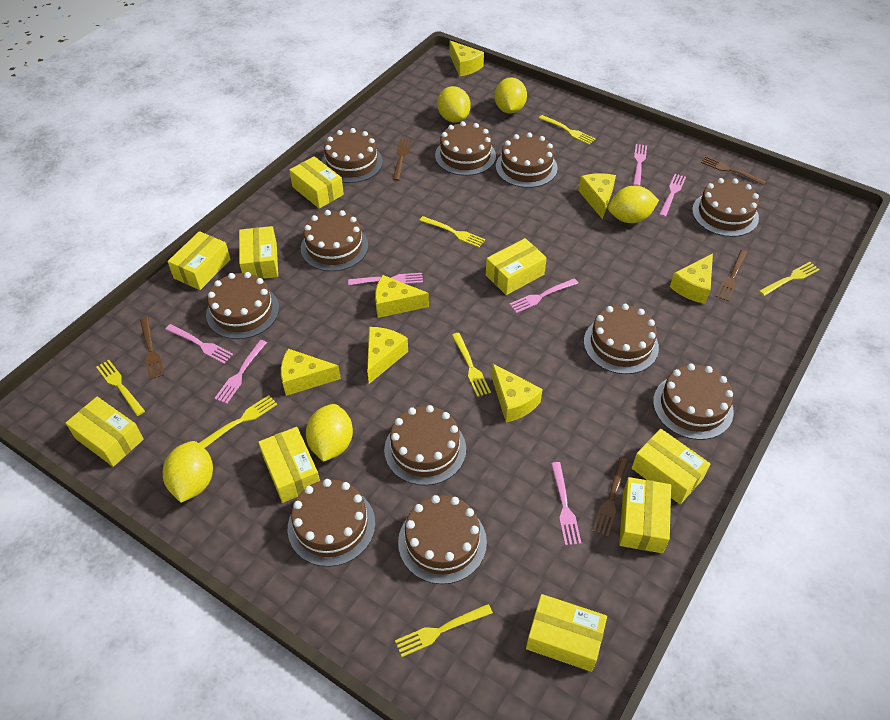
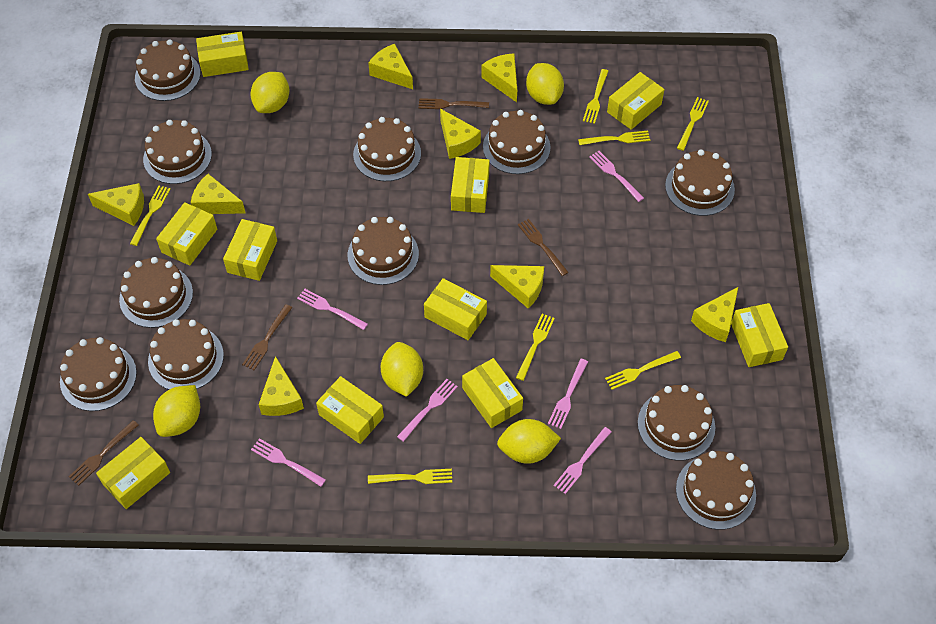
brown fork: [140,318,164,379] [392,138,411,181] [592,457,629,537] [701,156,767,186] [716,250,748,301] = 5 -> [69,420,139,486] [242,304,292,370] [419,98,489,109] [518,219,569,276] = 4
pink fork: [165,324,233,364] [214,340,267,404] [348,273,423,285] [509,278,578,313] [551,462,581,545] [633,144,647,186] [659,174,686,217] = 7 -> [251,438,326,487] [297,289,368,330] [397,379,458,442] [548,359,588,429] [553,427,611,494] [589,151,644,202] = 6
yellow box: [66,396,144,467] [167,231,231,290] [239,226,278,279] [258,427,320,503] [289,156,344,209] [486,238,547,295] [526,594,607,672] [619,477,671,553] [632,429,710,504] = 9 -> [96,437,170,509] [156,202,217,266] [196,32,249,77] [223,219,277,281] [316,376,384,444] [424,278,487,340] [451,157,490,213] [462,358,523,428] [607,72,664,130] [731,303,788,367] = 10
yellow cheese: [281,349,341,396] [367,327,408,384] [375,275,429,318] [449,41,484,77] [492,363,543,422] [578,173,616,219] [670,253,713,304] = 7 -> [88,183,144,226] [191,174,246,214] [259,356,304,416] [368,44,413,89] [440,109,481,159] [481,53,517,102] [490,265,544,308] [691,287,738,342] = 8

